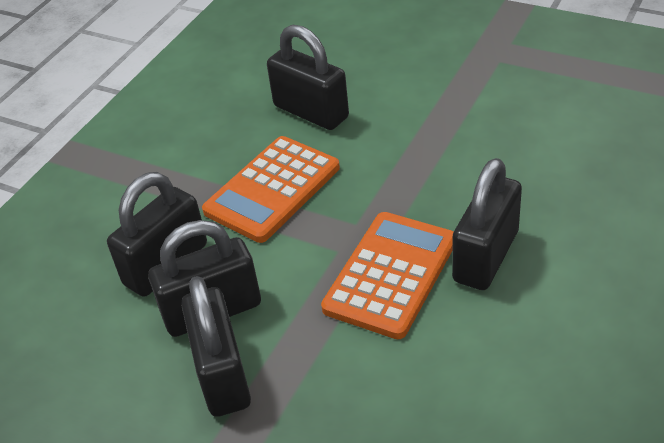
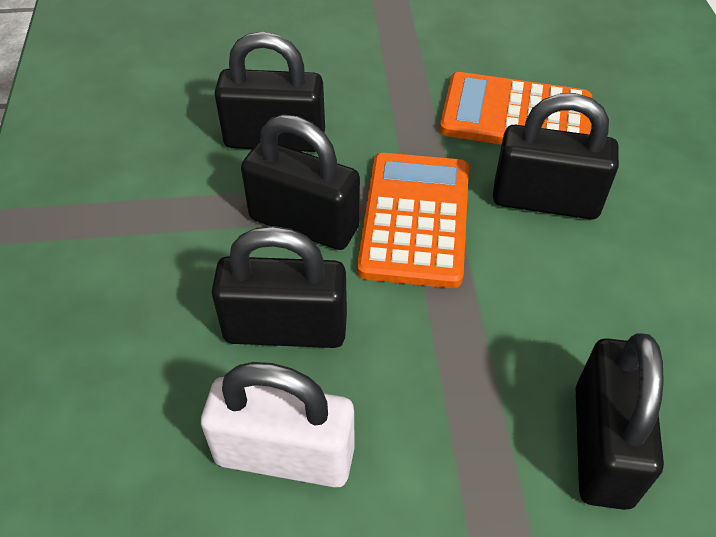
white padlock: none = 0 -> [201,362,355,488] = 1

